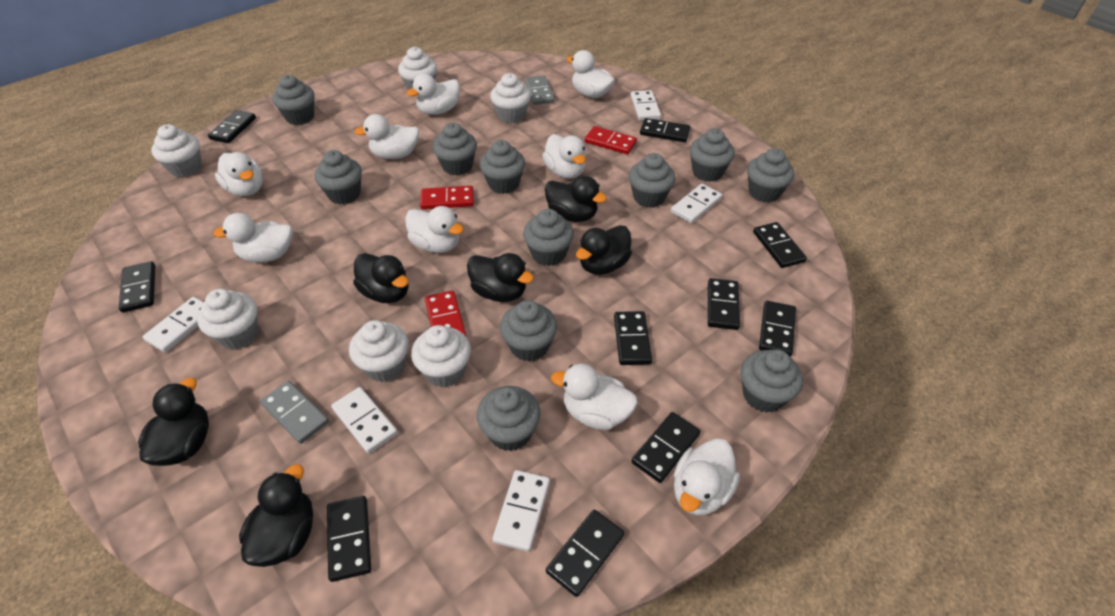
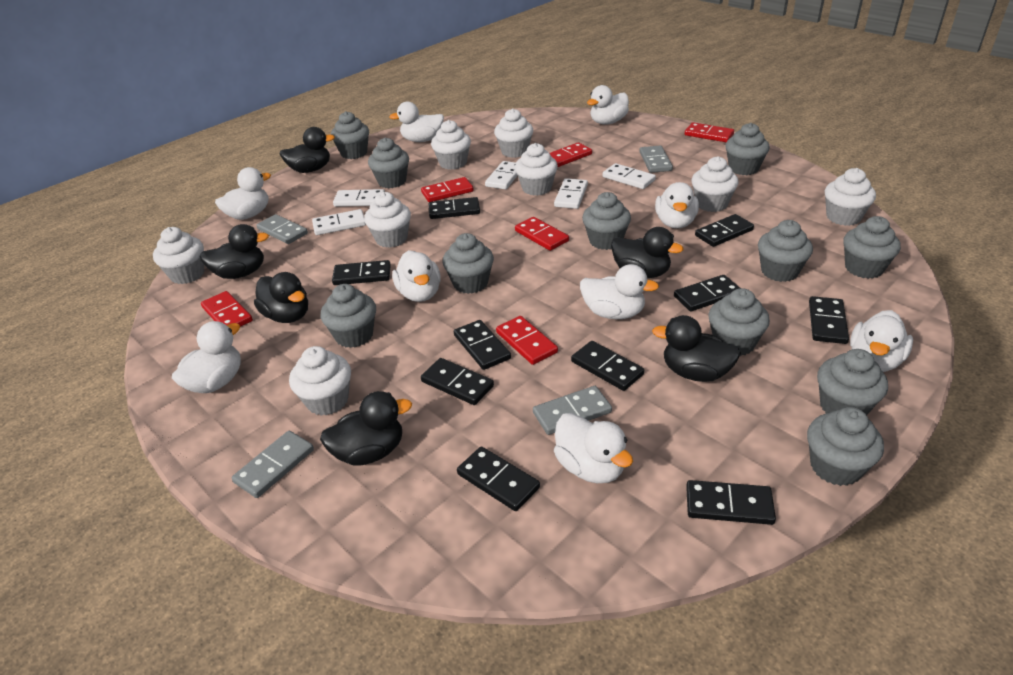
grey domino: [260,381,329,444] [525,75,555,105] = 2 -> [232,431,314,498] [256,214,308,244] [533,386,612,435] [639,145,673,173] = 4
red domino: [420,186,474,209] [425,291,466,336] [585,126,637,154] = 3 -> [201,291,253,327] [421,177,474,202] [496,316,558,365] [515,217,569,251] [550,142,592,167] [685,122,734,142] = 6
white cupcake: [151,124,202,177] [197,289,259,349] [349,320,409,382] [398,47,437,90] [411,325,471,387] [490,73,531,123] = 6 -> [153,227,205,284] [289,346,351,416] [364,192,411,248] [431,120,471,170] [494,109,533,158] [515,143,558,196] [691,156,738,212] [825,168,876,226] = 8

